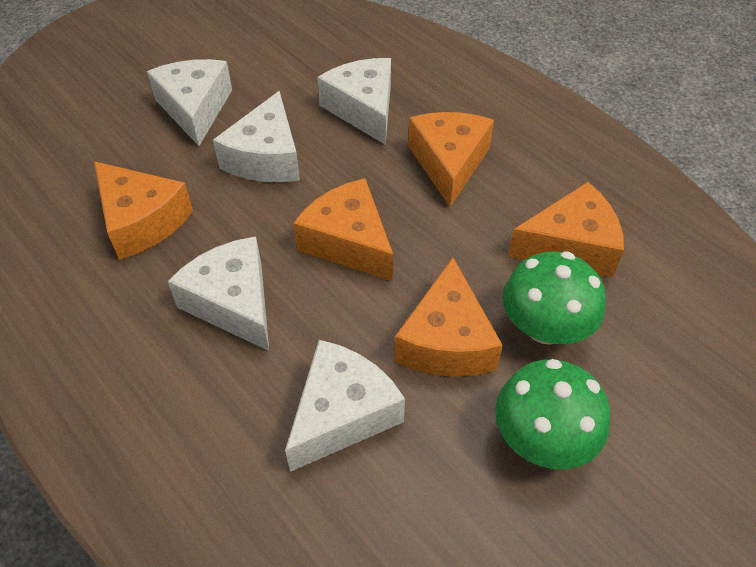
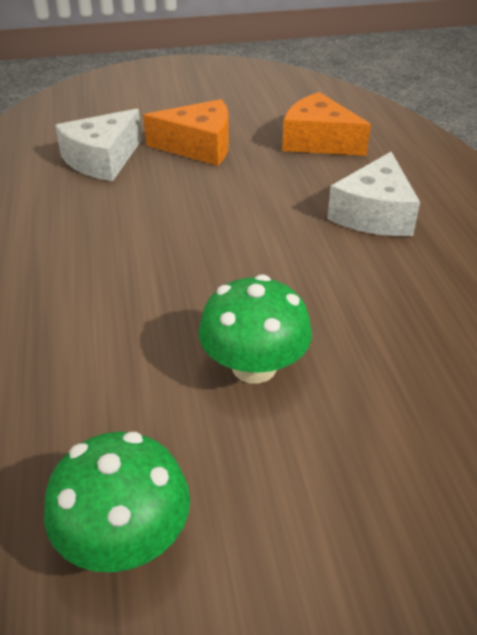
orange cheese: [94,161,193,260] [293,178,393,281] [394,258,503,377] [408,112,494,207] [508,182,624,277] = 5 -> [143,99,229,166] [282,92,371,156] = 2
white cheese: [147,59,232,146] [168,236,269,351] [213,91,300,182] [285,340,405,472] [317,58,391,145] = 5 -> [55,109,142,181] [327,152,420,236] = 2

